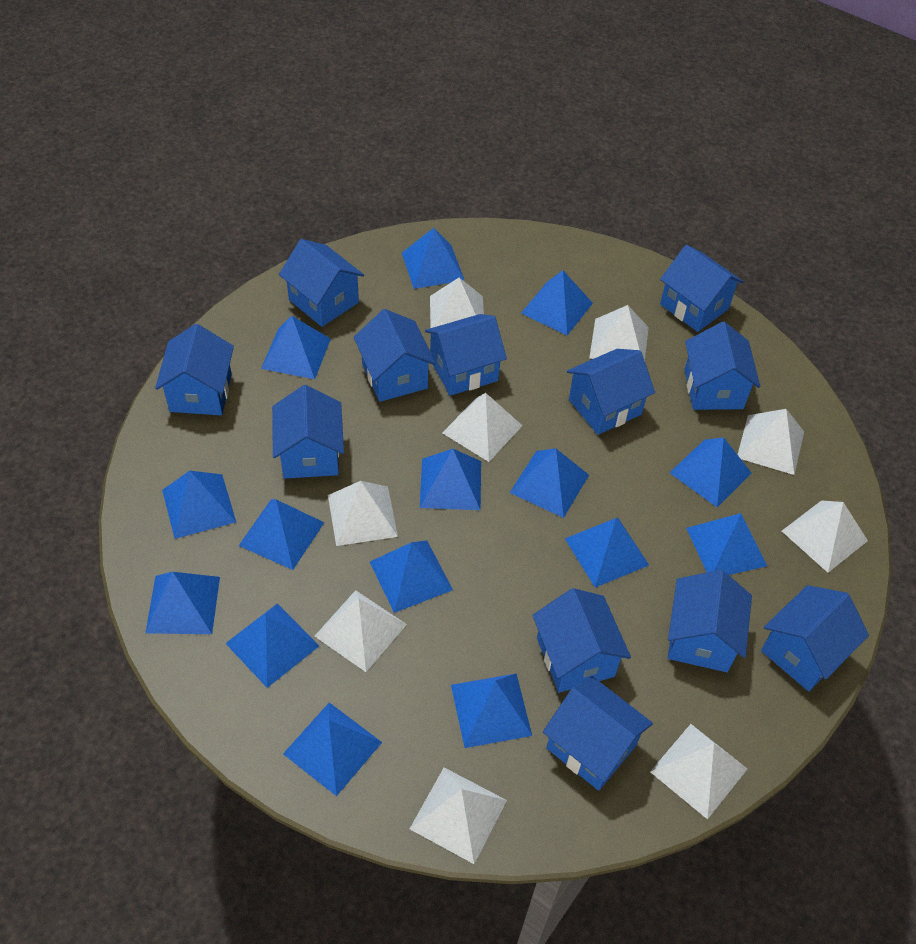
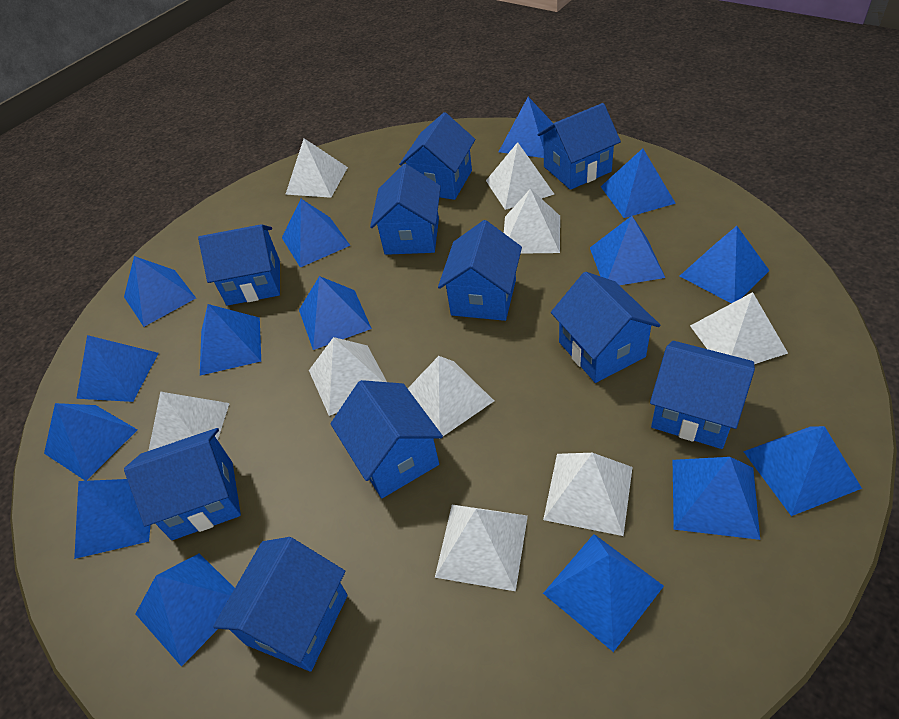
blue house: [155,324,234,415] [272,385,344,479] [279,239,364,327] [354,309,436,402] [425,314,507,396] [532,588,631,693] [543,676,653,791] [567,349,655,435] [660,245,744,332] [668,570,752,672] [684,322,760,410] [761,585,869,691] = 12 -> [124,428,241,540] [198,224,280,306] [213,537,348,672] [330,380,443,498] [370,164,441,255] [399,112,476,200] [438,220,522,321] [538,103,621,190] [551,272,661,383] [650,341,755,449] = 10

